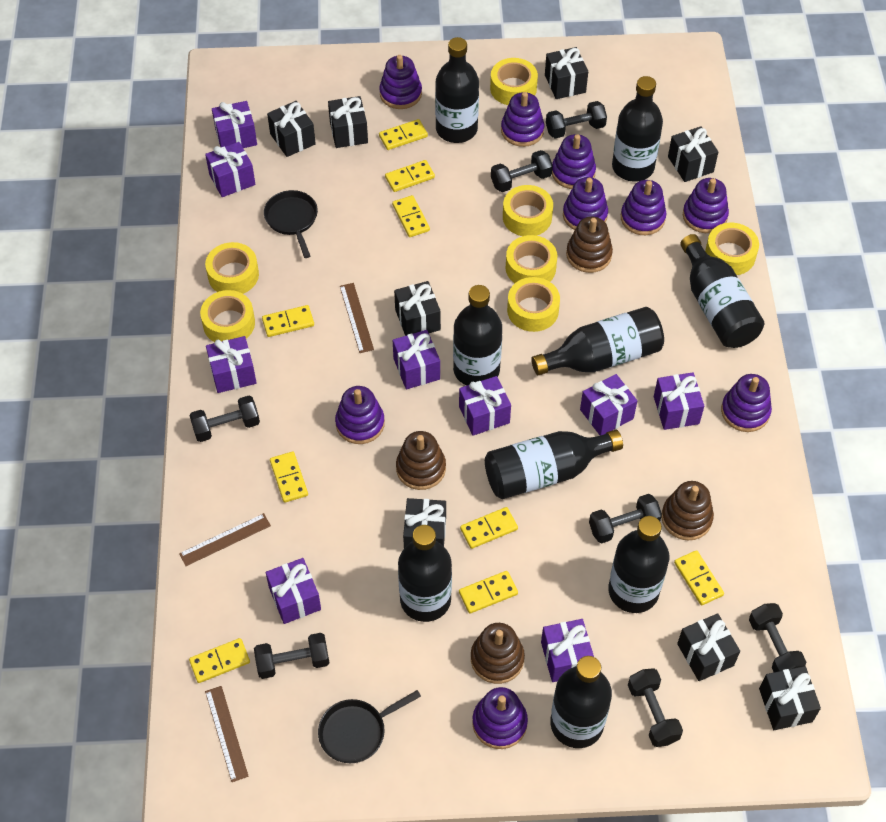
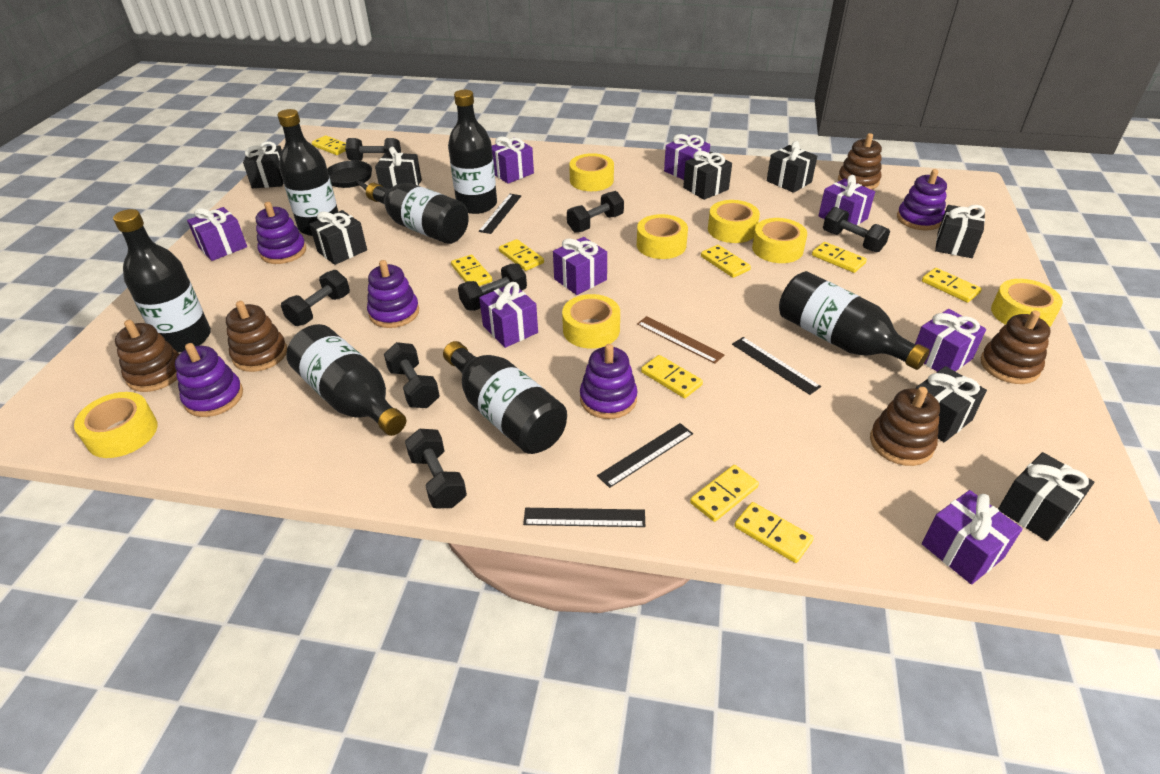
black bottle: [398,525,452,622] [435,37,479,143] [453,285,502,386] [485,430,623,499] [531,307,664,375] [550,656,612,748] [608,516,669,613] [612,76,663,182] [680,234,764,348] = 9 -> [113,209,211,352] [278,109,338,236] [286,324,406,436] [366,183,469,244] [443,341,567,454] [448,90,497,214] [779,271,930,370] = 7
black pan: [264,190,318,258] [318,690,421,763] = 2 -> [327,161,372,190] = 1
black ruler: none = 0 -> [479,194,521,234] [523,508,645,527] [597,423,693,488] [732,337,821,395] = 4
brown ruler: [179,513,271,566] [205,686,249,782] [340,283,374,353] = 3 -> [637,316,724,364] = 1
brown stacking toy: [396,431,446,490] [471,623,525,684] [566,217,613,273] [661,481,714,540] = 4 -> [115,320,179,392] [226,301,287,372] [838,133,882,190] [870,387,940,466] [981,310,1051,384] = 5
purple gift: [205,142,256,197] [206,336,257,393] [212,101,257,148] [266,558,321,624] [393,330,440,389] [459,376,511,436] [541,619,594,682] [580,374,637,435] [654,372,704,430] = 9 -> [187,207,247,261] [479,282,538,348] [492,136,534,184] [553,237,607,295] [664,134,710,180] [819,175,875,225] [915,309,986,372] [922,490,1023,584] = 8
purple stacking toy: [335,386,385,444] [379,55,422,109] [472,687,528,749] [501,92,544,147] [552,134,596,189] [563,177,608,230] [621,180,666,235] [683,178,729,233] [721,374,772,432] = 9 -> [175,343,243,417] [256,202,306,264] [367,260,419,328] [580,344,637,419] [897,169,947,230] = 5

